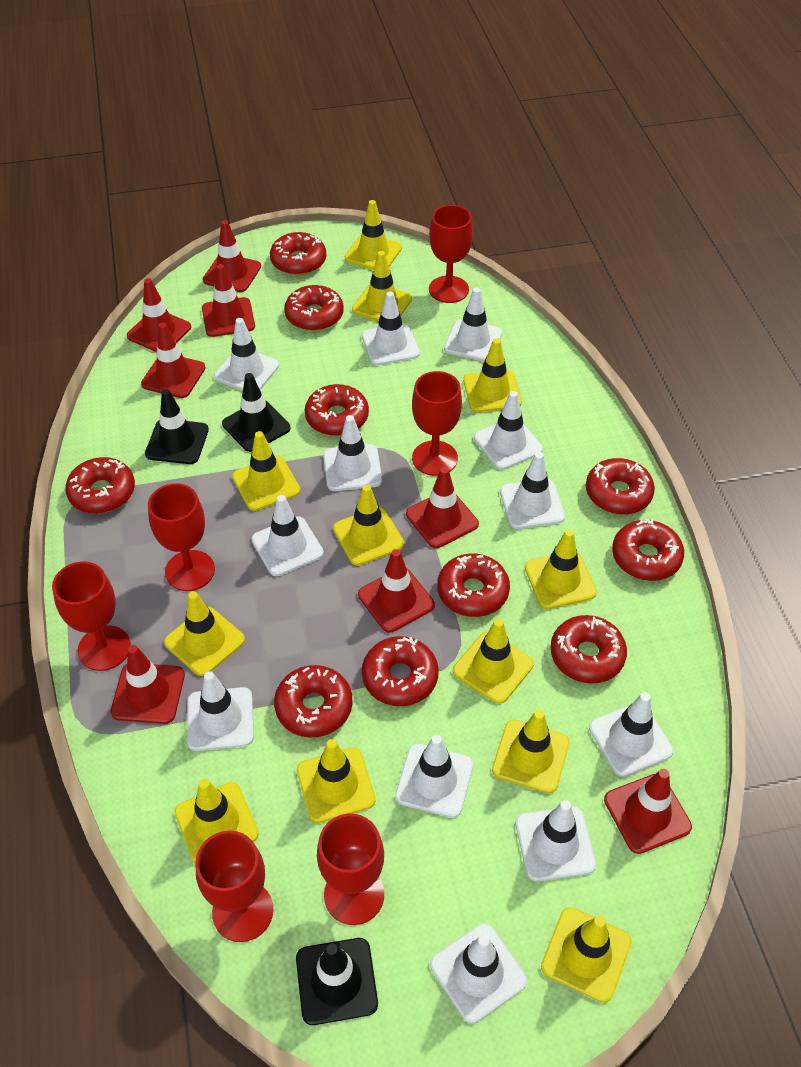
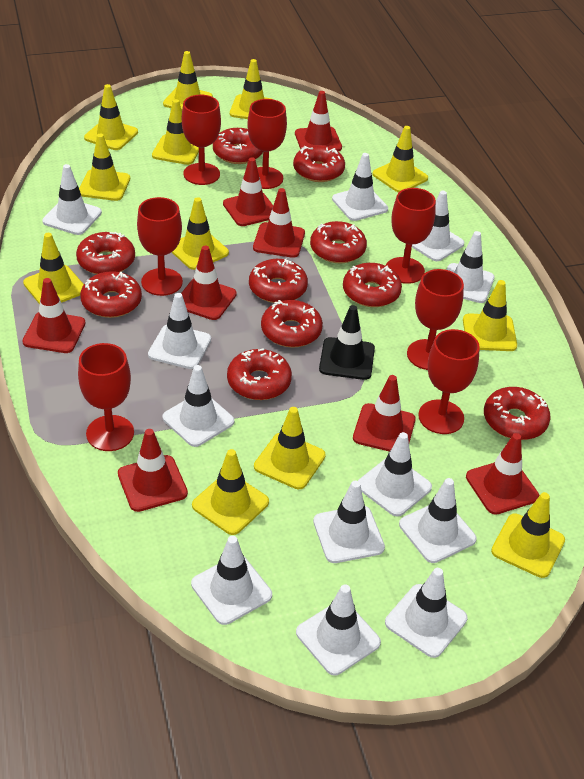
black traffic cone: [145,389,209,464] [222,373,291,452] [296,938,378,1025] = 3 -> [319,305,375,380] = 1
red goblet: [52,561,131,671] [148,483,215,591] [195,830,274,942] [317,813,384,925] [412,371,462,476] [429,205,473,303] = 6 -> [78,343,134,451] [137,197,183,296] [182,95,221,185] [247,99,287,189] [385,188,436,284] [407,269,464,370] [418,329,480,434] = 7

